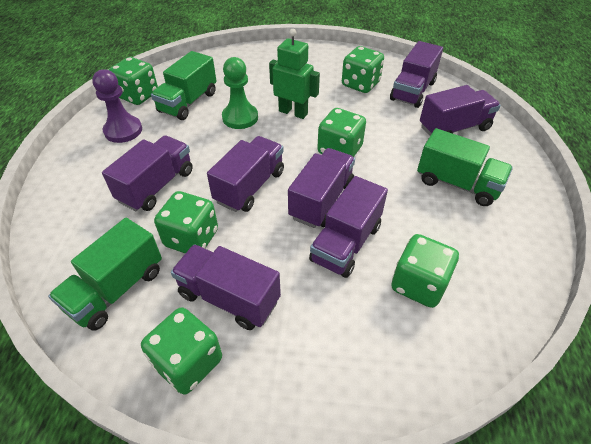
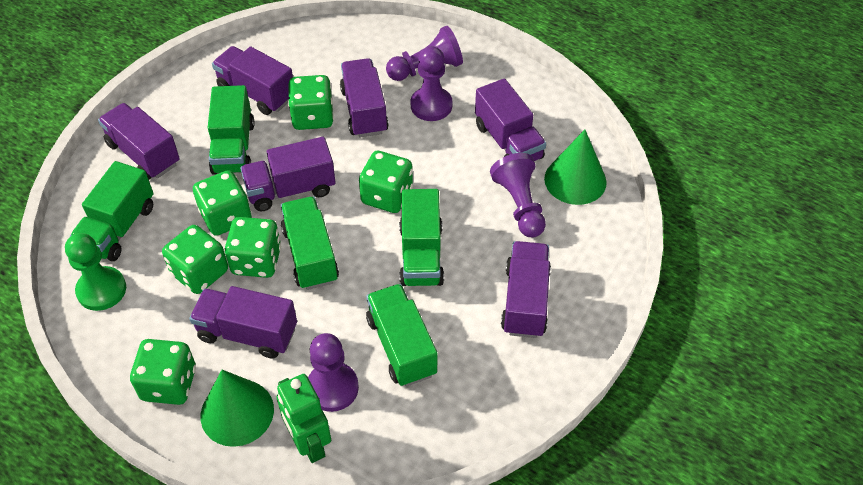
green cone: none = 0 -> [201,370,274,447] [544,129,607,205] = 2
green truck: [48,218,162,331] [151,51,217,120] [417,128,513,206] = 3 -> [70,161,154,261] [208,85,255,175] [281,196,339,290] [366,284,437,386] [399,189,444,286] = 5
purple pawn: [92,69,142,143] = 1 -> [308,333,359,412] [386,26,463,81] [410,46,453,121] [490,153,546,237] = 4

